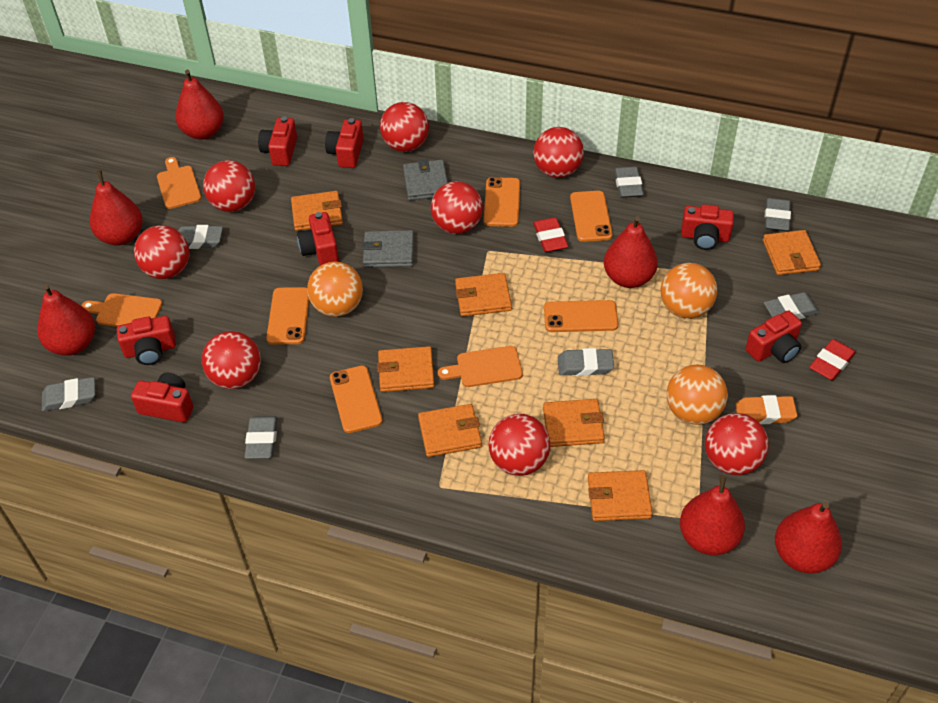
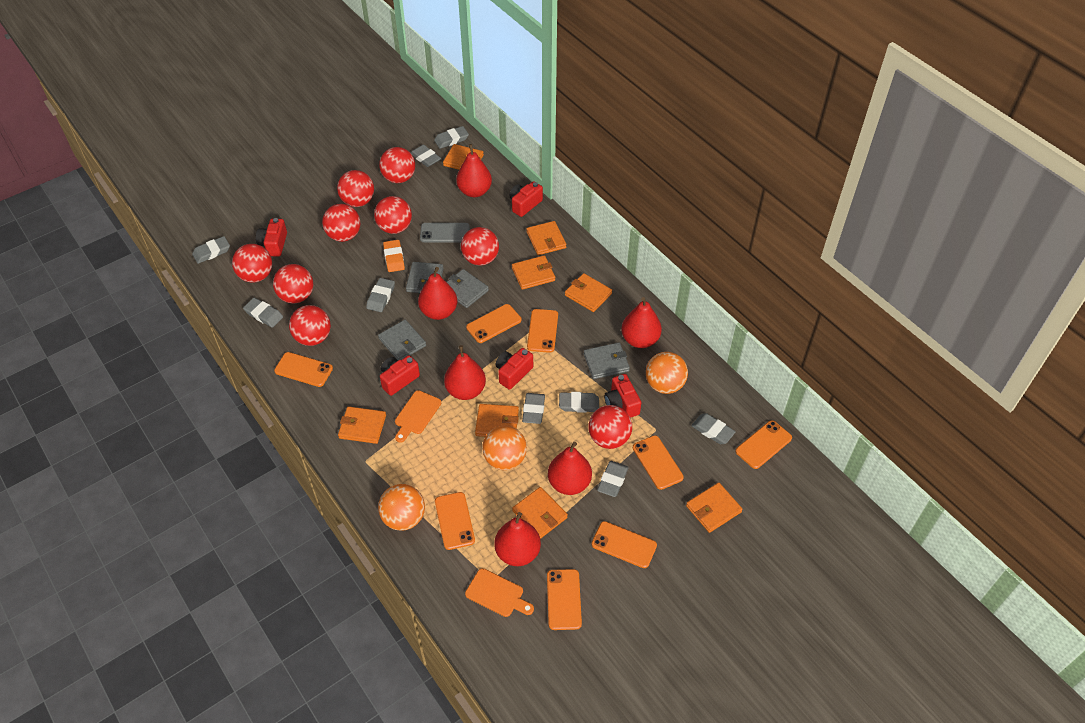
grey eraser: [42,377,95,411] [178,225,223,249] [245,416,278,459] [558,348,614,376] [614,167,644,198] [764,292,820,319] [765,198,791,231] = 7 -> [192,236,230,264] [243,298,283,328] [366,278,395,312] [410,145,441,167] [434,126,469,149] [522,393,545,424] [559,392,599,413] [597,461,629,497] [691,413,736,444] = 9
grey phone: none = 0 -> [420,223,470,243] = 1
grey wallet: [362,230,414,268] [403,159,448,201] = 2 -> [378,320,426,360] [406,262,444,293] [447,269,489,308] [584,342,630,379] = 4
orange cutting board: [82,293,162,327] [157,157,201,209] [438,346,523,387] = 3 -> [395,390,441,443] [465,568,534,617] = 2
orange phone: [266,287,309,344] [330,365,383,433] [484,177,520,227] [544,300,618,332] [570,191,613,242] = 5 -> [274,352,333,387] [435,492,475,550] [466,304,521,343] [527,309,558,353] [547,569,582,630] [592,521,657,568] [633,435,684,490] [735,420,792,469] = 8
orange wallet: [291,191,343,231] [377,346,434,392] [418,404,482,457] [455,273,512,316] [543,399,605,447] [588,470,652,521] [763,230,821,275] = 7 -> [338,406,386,444] [443,144,484,170] [475,404,519,437] [512,255,555,290] [512,487,568,539] [526,221,567,255] [565,273,612,312] [686,482,743,533] = 8
red ball: [134,225,190,279] [202,331,261,389] [203,160,255,212] [380,102,429,152] [431,181,483,234] [489,414,550,476] [533,127,584,178] [705,413,769,475] = 8 -> [232,244,272,283] [273,264,313,303] [289,305,331,346] [322,204,360,242] [337,170,374,207] [374,196,412,234] [379,147,415,183] [461,227,499,266] [589,405,632,449] = 9
red camera: [117,316,176,365] [131,373,193,422] [258,116,297,166] [297,212,339,265] [325,118,364,168] [681,204,734,250] [746,310,802,363] = 7 -> [256,218,287,257] [380,355,420,396] [496,348,533,390] [510,181,543,217] [604,374,641,418] = 5
red eraser: [533,217,568,252] [809,339,856,381] = 2 -> none = 0

